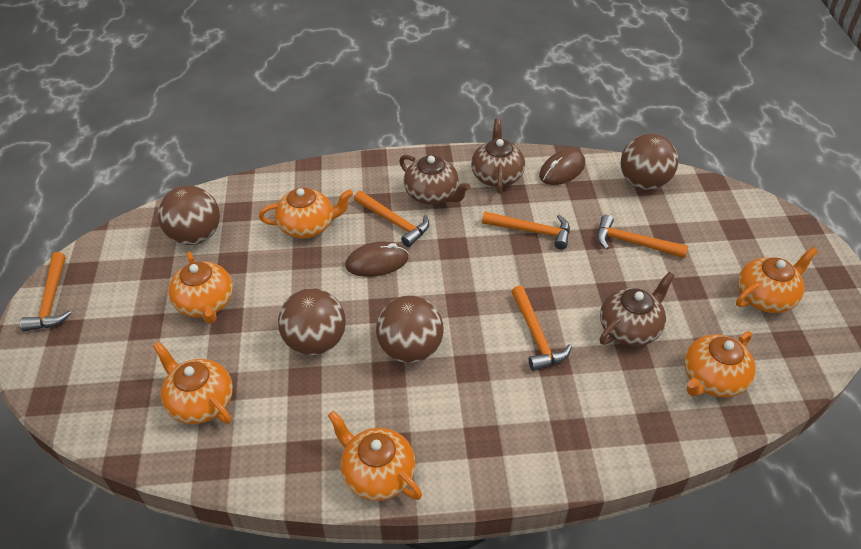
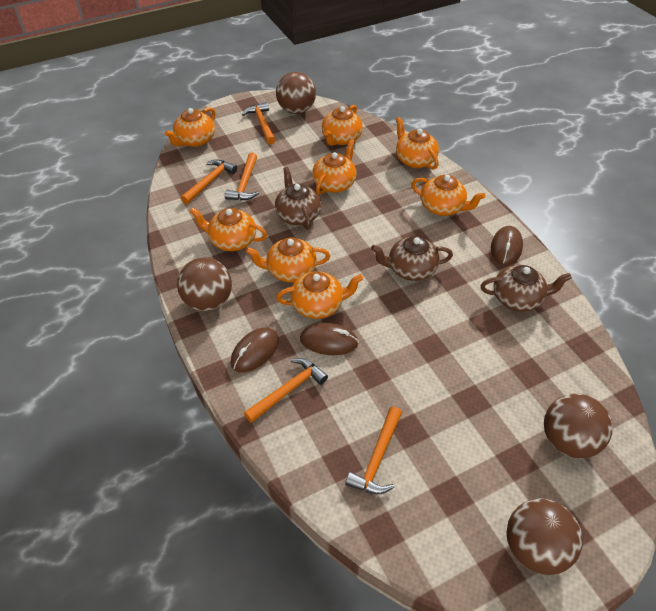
brown mouse: [346,241,408,277] [539,149,585,185] = 2 -> [231,327,279,372] [300,323,359,355] [491,226,523,265] = 3
orange teapot: [153,342,233,424] [168,251,233,324] [259,187,353,238] [328,411,422,501] [684,331,756,397] [736,247,818,313] = 6 -> [164,107,216,147] [190,208,267,251] [246,237,330,282] [276,271,363,319] [312,139,357,195] [322,105,363,146] [396,117,439,170] [411,175,486,216] = 8

